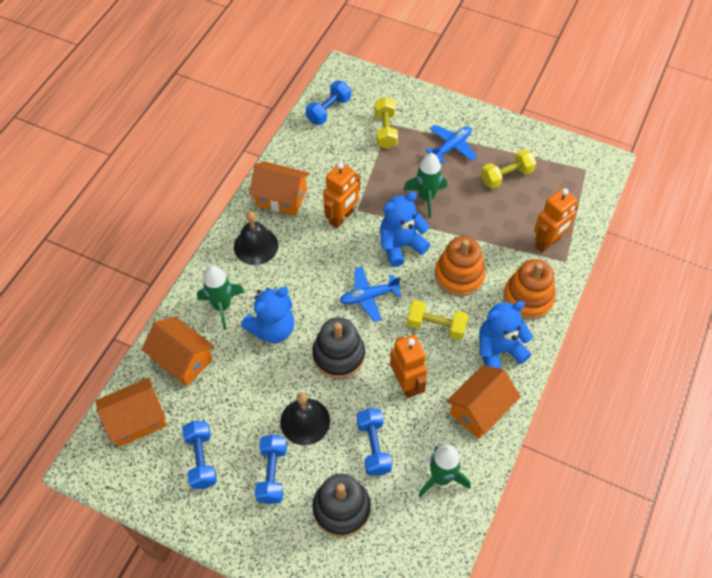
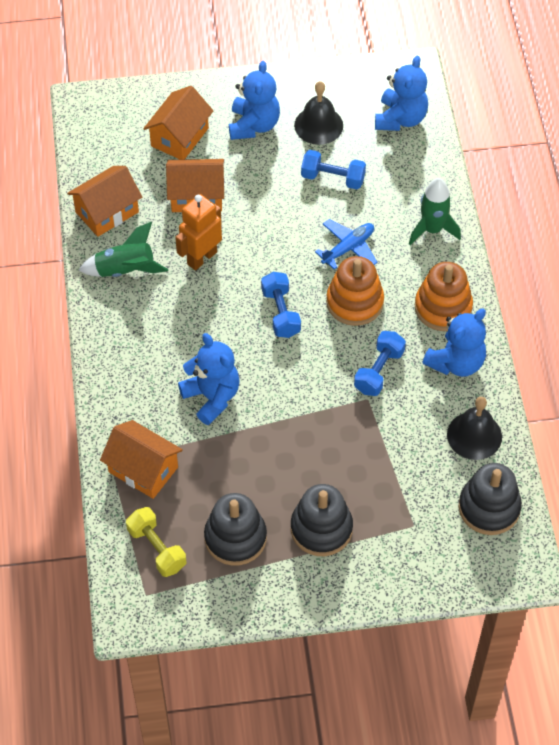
black stacking toy: [312,317,365,379] [312,473,371,537] = 2 -> [204,493,267,566] [291,484,353,556] [459,463,522,535] = 3
blue dumbbell: [182,421,217,489] [255,434,287,504] [306,81,351,125] [357,408,392,476] = 4 -> [261,272,301,338] [301,150,366,189] [354,331,406,396] = 3
blue plane: [340,267,401,322] [425,125,477,164] = 2 -> [315,219,377,270] = 1
blue teddy bear: [241,287,294,343] [380,192,430,267] [479,301,533,369] = 3 -> [178,333,240,425] [229,61,280,140] [375,56,428,131] [422,309,486,377] = 4
green rocket: [197,266,244,330] [404,153,447,218] [418,445,471,497] = 3 -> [79,222,168,277] [409,178,461,245] = 2
orange robot: [323,162,360,228] [390,335,427,398] [534,188,579,253] = 3 -> [175,194,222,271] = 1
yellow dumbbell: [375,97,398,149] [407,300,468,340] [481,149,536,189] = 3 -> [126,507,186,577] = 1

